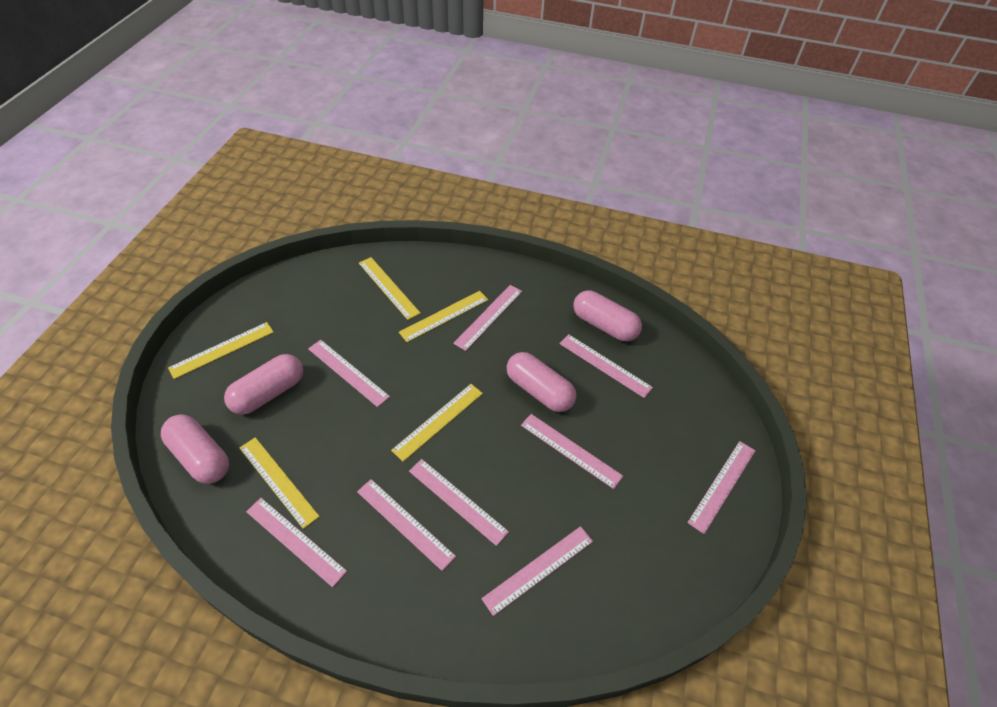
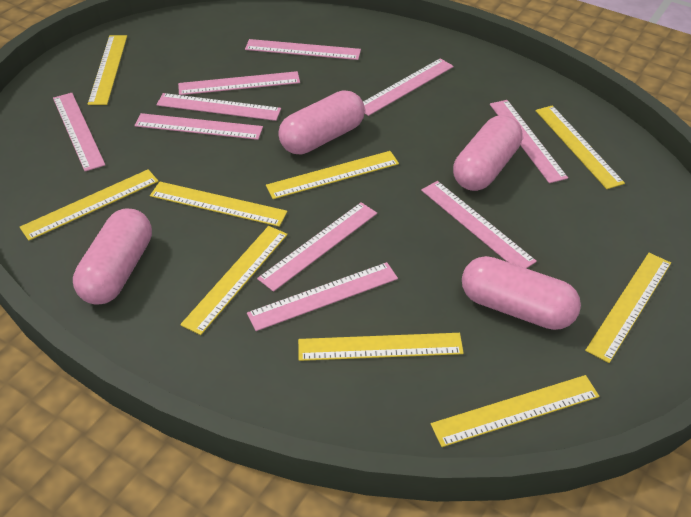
pink ruler: [246,498,347,587] [308,340,390,407] [357,479,456,571] [409,459,509,546] [453,285,522,351] [481,526,593,616] [521,414,623,489] [559,334,653,398] [687,441,756,534] = 9 -> [53,93,105,171] [134,113,263,140] [156,93,281,121] [178,71,300,95] [245,39,361,60] [247,262,398,331] [257,202,377,292] [363,58,454,116] [421,181,537,268] [490,100,568,183] = 10
yellow ruler: [168,322,274,379] [240,437,320,529] [359,257,421,320] [391,384,483,462] [399,291,488,342] = 5 -> [20,169,158,241] [88,35,127,105] [150,182,287,227] [180,226,288,335] [266,151,399,199] [298,333,464,361] [431,375,599,447] [536,105,625,189] [585,253,671,363] = 9

